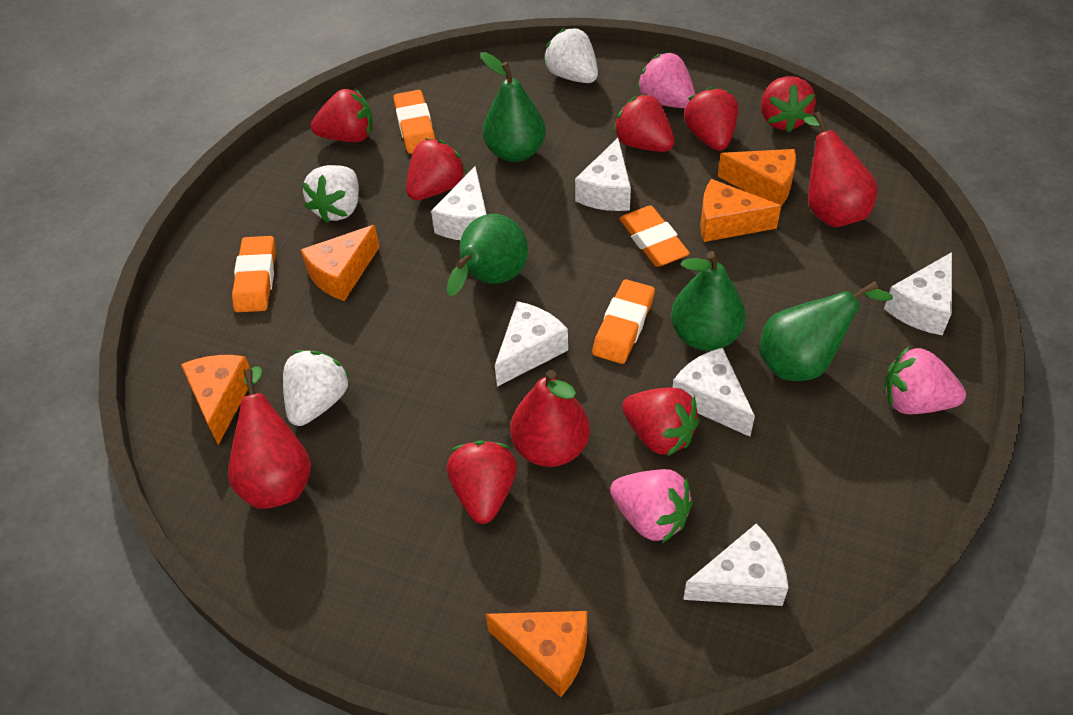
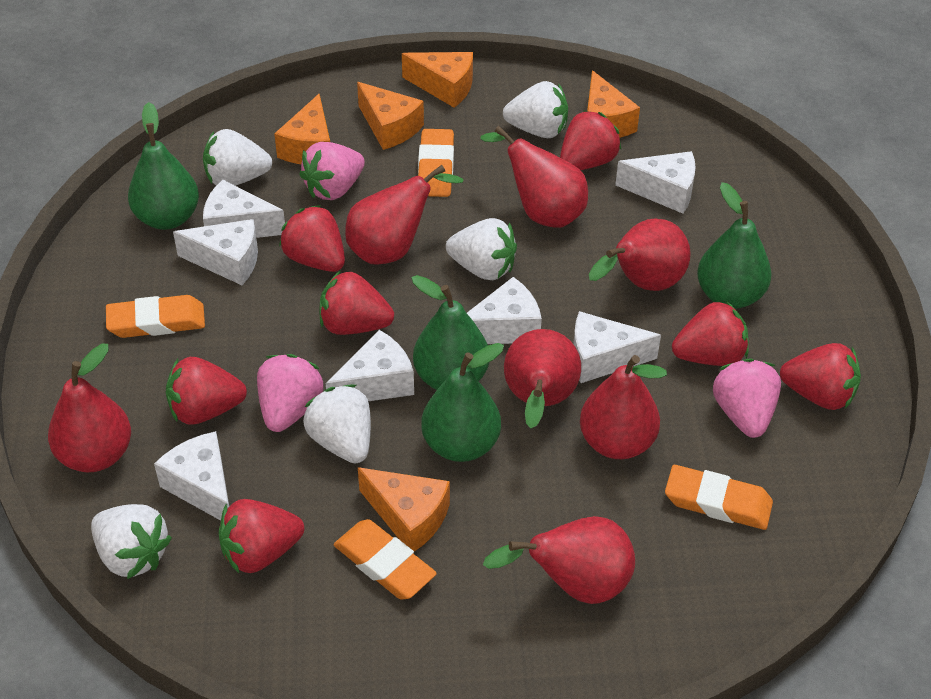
red pear: [228,366,311,509] [510,370,590,467] [804,111,878,227] = 3 -> [48,344,131,473] [345,165,464,265] [480,126,588,228] [483,516,635,604] [504,329,581,428] [580,355,667,459] [589,219,691,291] = 7
white cheese: [431,166,487,240] [495,301,568,387] [575,138,631,211] [672,348,755,437] [683,523,789,606] [884,252,952,335] = 6 -> [154,431,229,521] [173,219,258,285] [203,180,285,238] [326,330,414,401] [467,277,542,344] [573,311,661,383] [615,151,696,214] = 7
white strawberry: [283,350,350,426] [302,165,359,223] [543,28,598,83] = 3 -> [91,504,172,579] [203,129,272,186] [303,385,371,463] [446,218,517,280] [503,81,568,138] = 5

